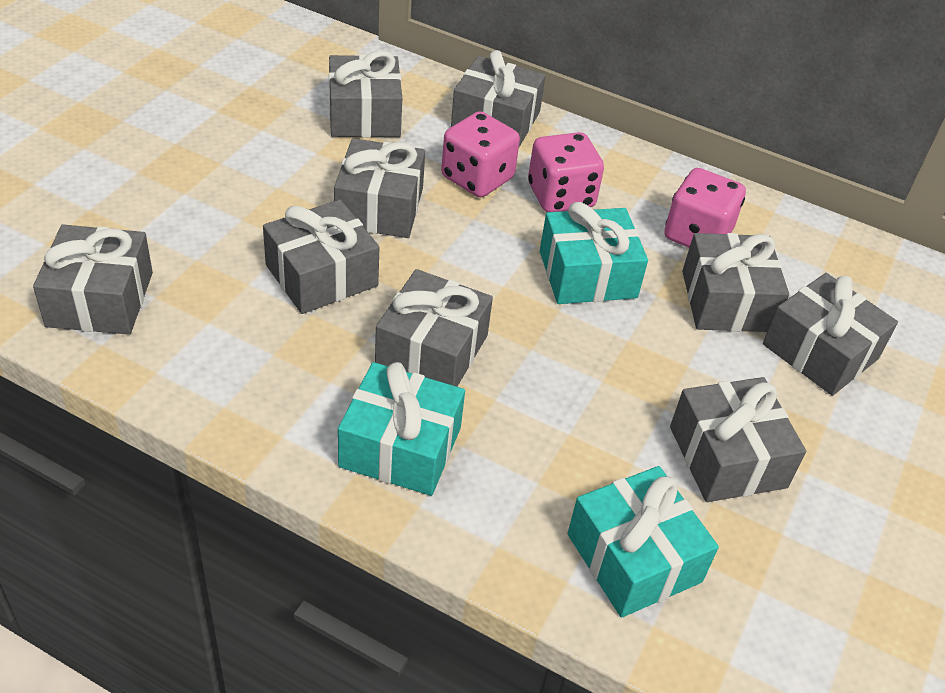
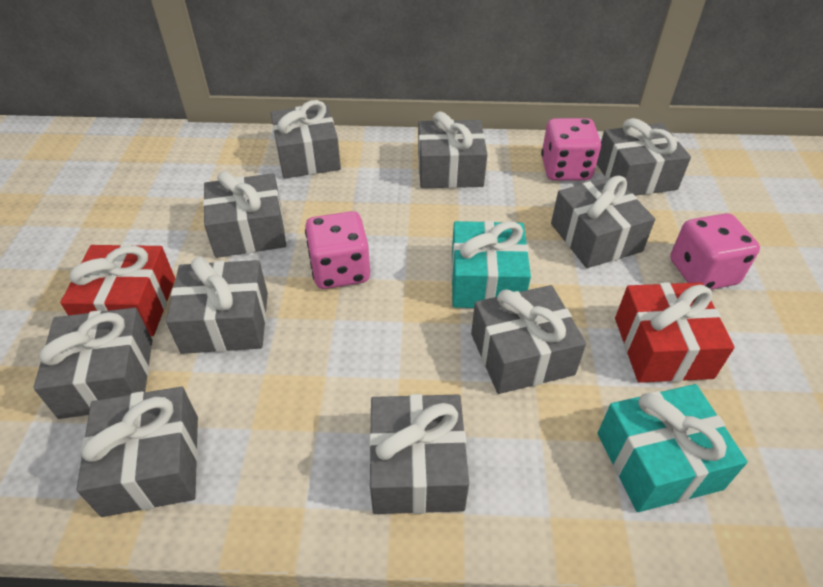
grey gift: [33,225,153,335] [263,200,379,314] [329,51,402,138] [334,138,425,238] [375,269,493,387] [451,50,546,147] [670,377,806,502] [682,233,789,332] [763,273,898,396] = 9 -> [33,308,152,419] [76,387,198,517] [166,256,268,354] [203,171,286,258] [271,100,341,179] [369,394,469,514] [418,111,487,188] [471,285,586,394] [551,176,655,268] [597,118,691,196] = 10
red gift: none = 0 -> [60,244,175,336] [615,282,735,383] = 2
turquoise gift: [338,362,465,496] [540,202,648,304] [567,466,719,618] = 3 -> [451,221,531,308] [598,384,748,512] = 2

